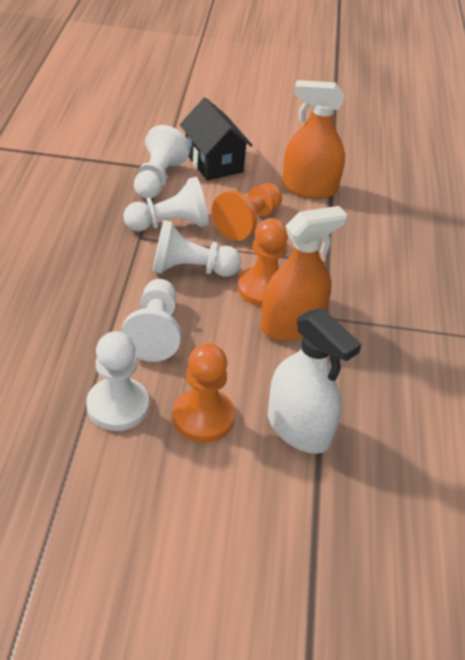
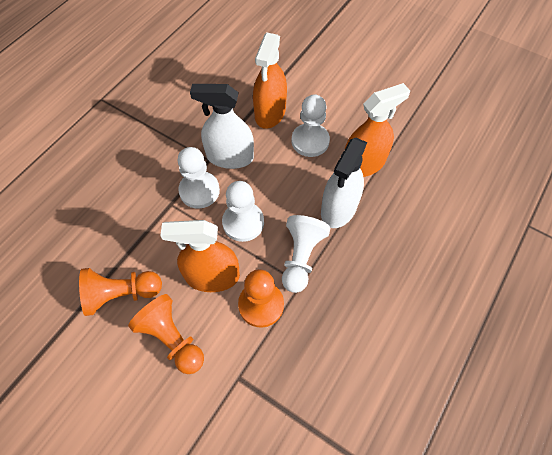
black house: [180,98,253,181] = 1 -> none = 0
orange spray bottle: [261,206,347,341] [282,80,345,199] = 2 -> [160,220,240,292] [253,33,287,129] [345,83,410,177] = 3
white pawn: [86,331,149,431] [121,279,181,362] [123,177,209,231] [134,125,191,199] [152,220,241,277] = 5 -> [178,147,220,209] [222,181,264,242] [282,215,330,293] [292,94,330,157] = 4
white spray bottle: [268,308,362,454] = 1 -> [190,84,254,169] [321,138,367,228] = 2

